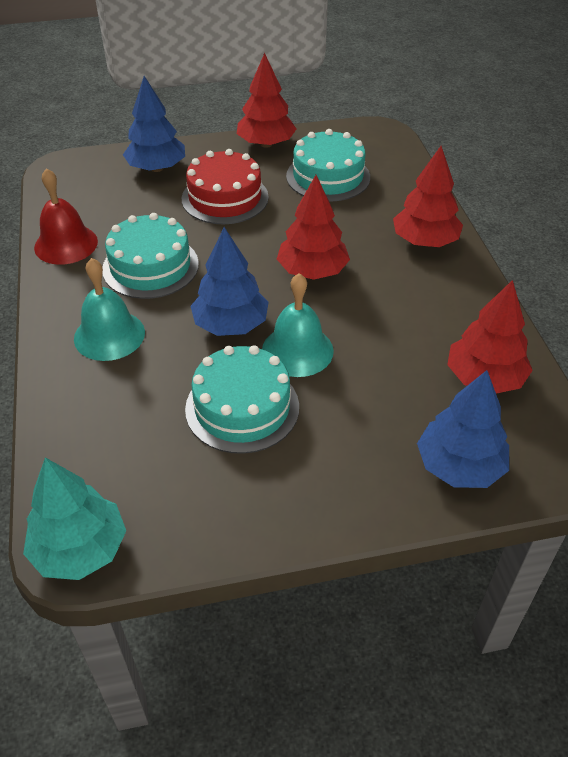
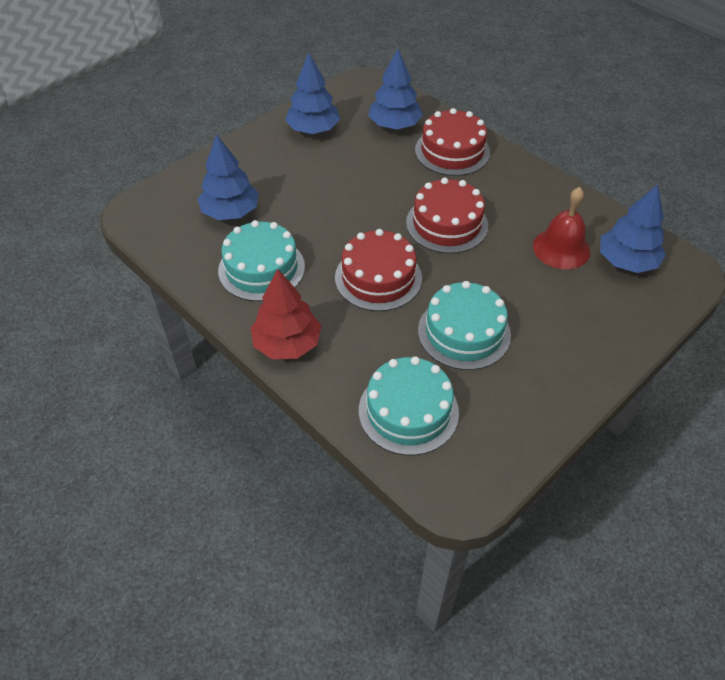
blue tree: [123,76,185,172] [191,227,269,336] [417,370,509,488] = 3 -> [198,134,259,220] [285,53,340,134] [368,49,423,129] [600,184,666,273] = 4
red cake: [182,149,269,224] = 1 -> [335,229,422,311] [406,178,488,254] [415,108,490,176] = 3
red tree: [237,53,296,148] [277,175,350,280] [393,146,463,247] [447,280,533,394] = 4 -> [251,269,321,359] = 1
turquoise bell: [74,258,145,361] [262,273,334,377] = 2 -> none = 0
turquoise tree: [23,457,126,580] = 1 -> none = 0

